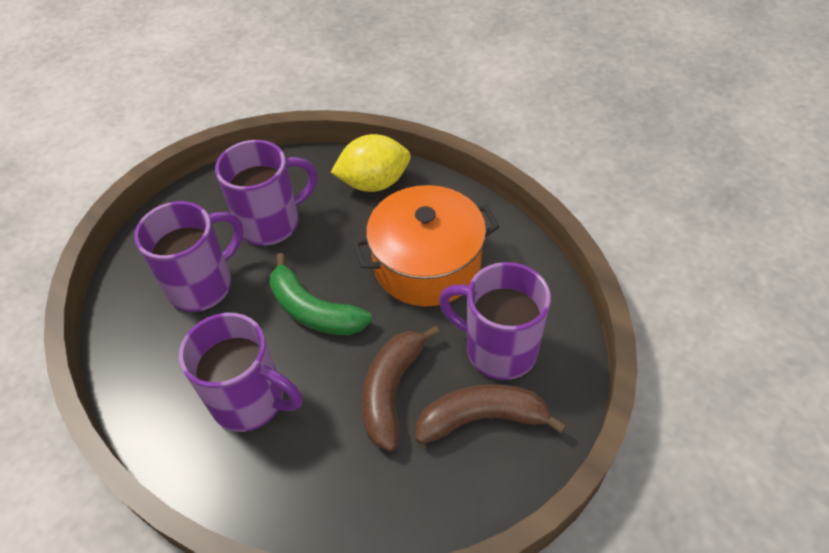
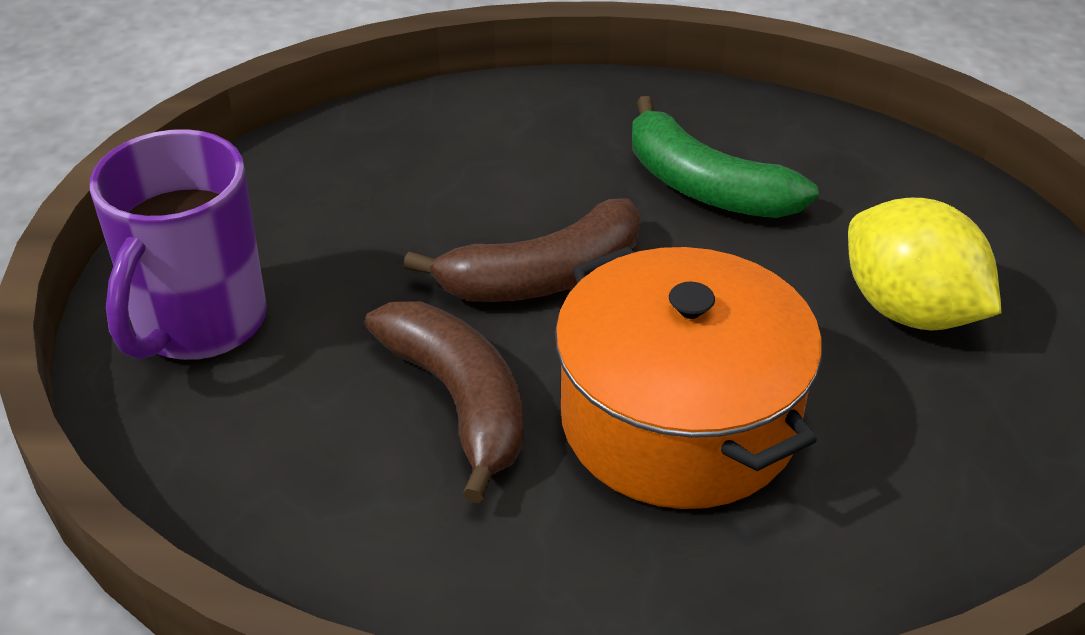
purple mug: [134,201,243,312] [179,313,302,432] [215,140,317,246] [439,262,551,380] = 4 -> [90,129,267,360] = 1

